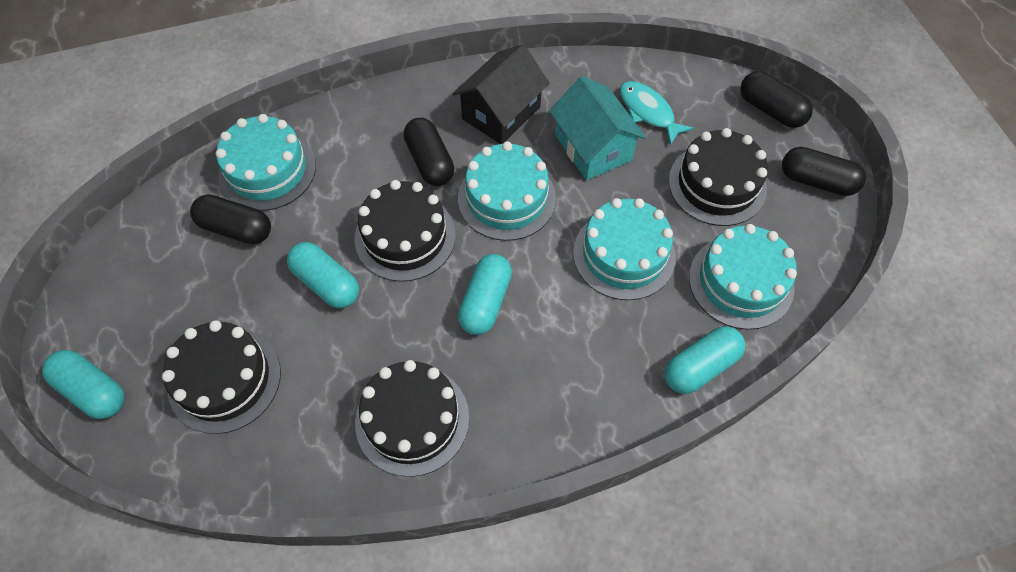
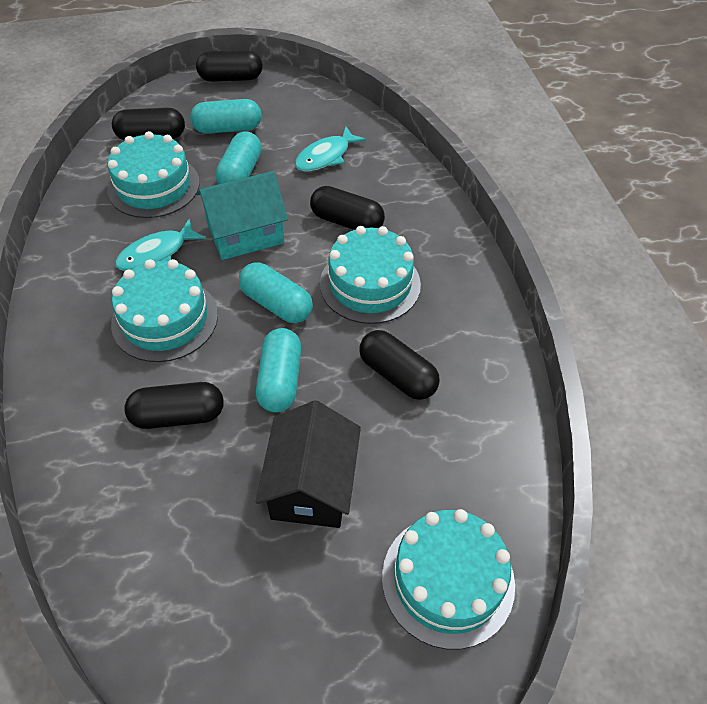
black cake: [162,320,281,434] [354,180,456,282] [355,360,469,477] [669,128,768,226] = 4 -> none = 0
black capsule: [190,194,271,244] [404,118,454,186] [740,71,813,128] [782,147,866,196] = 4 -> [112,107,185,140] [124,382,224,429] [196,50,263,82] [310,186,385,230] [359,330,440,400] = 5
turquoise fish: [620,81,694,145] = 1 -> [115,219,206,271] [295,126,367,171] = 2

